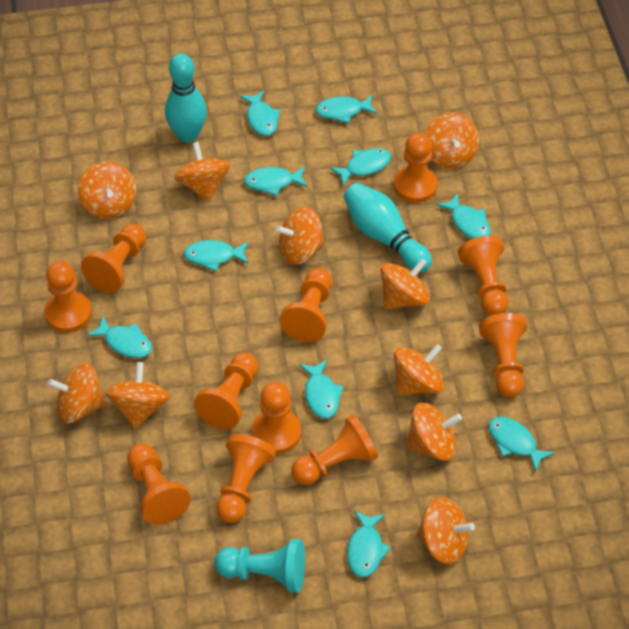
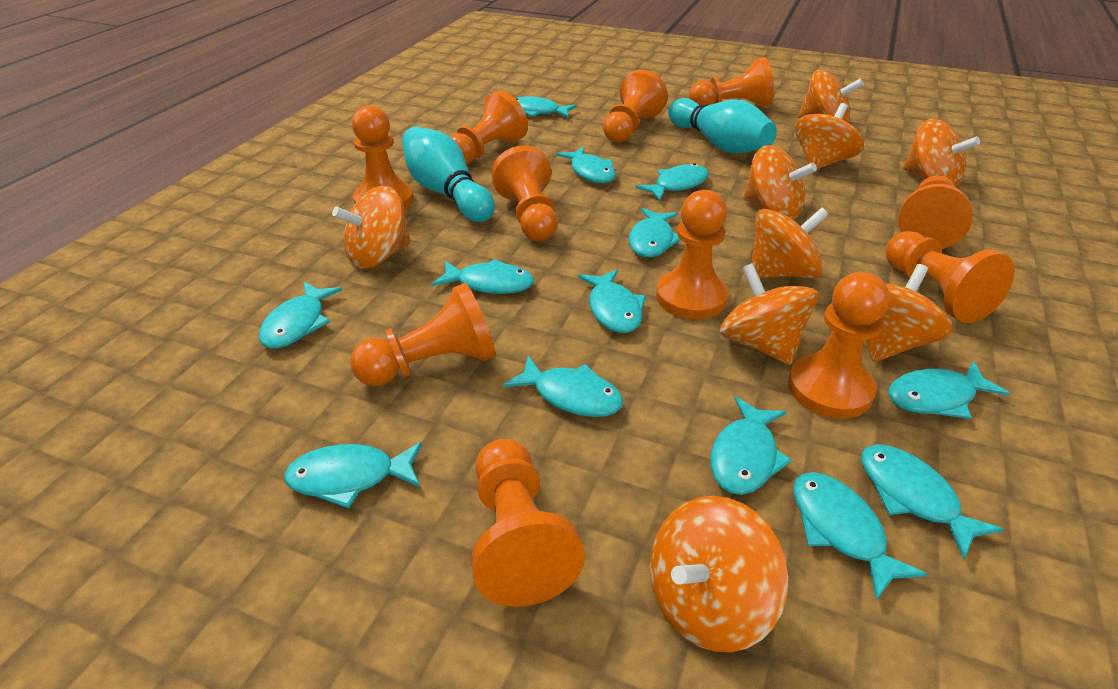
orange spinning top: [47,363,106,423] [78,161,136,219] [106,362,170,429] [174,142,230,202] [276,207,324,265] [380,259,430,310] [394,344,444,395] [406,403,462,461] [417,497,475,564] [425,113,479,169] = 10 -> [332,186,411,269] [650,496,788,652] [720,263,818,365] [743,145,817,220] [752,207,829,278] [795,103,864,169] [798,70,864,122] [865,264,953,362] [903,119,980,187] = 9
turquoise fish: [87,316,152,358] [184,240,248,271] [240,90,281,136] [244,166,308,196] [299,360,344,419] [315,95,377,123] [330,148,391,186] [347,510,391,577] [437,193,491,239] [489,417,555,472] = 10 -> [259,282,342,348] [284,442,422,508] [432,259,534,294] [503,356,623,417] [515,96,577,117] [556,147,616,183] [578,269,646,333] [628,208,681,257] [636,163,709,201] [710,397,792,495] [793,472,927,600] [861,444,1003,559] [888,361,1010,419] = 13
turquoise pawn: [214,539,305,593] = 1 -> none = 0

